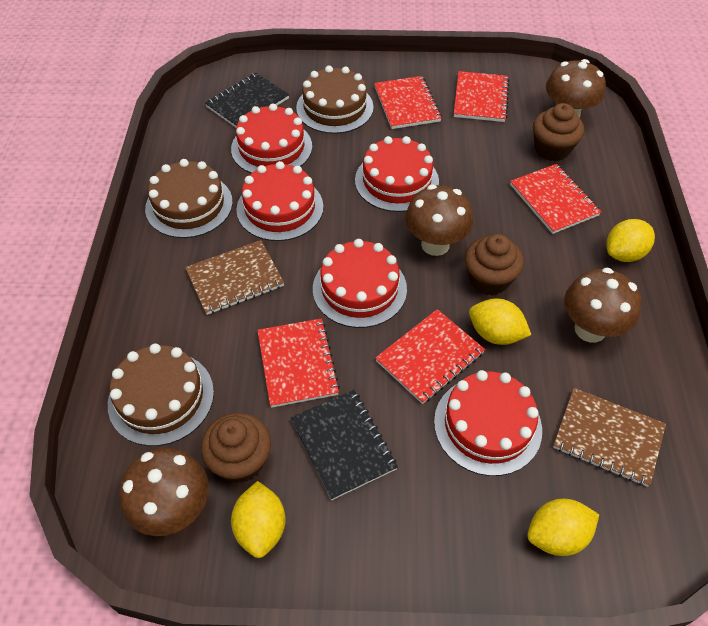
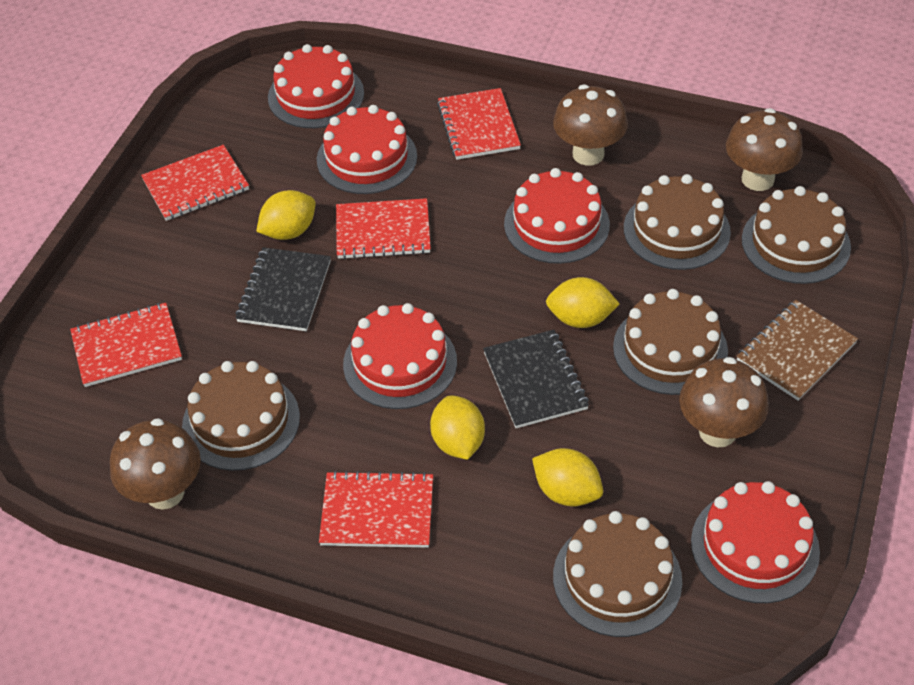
brown cake: [108,343,214,446] [145,159,233,238] [296,65,373,134] = 3 -> [182,361,300,471] [553,511,682,637] [613,289,728,395] [624,174,731,270] [742,186,851,284] = 5
brown cupcake: [201,413,271,483] [465,234,524,296] [533,103,584,162] = 3 -> none = 0
brown notebook: [185,240,284,315] [553,388,666,487] = 2 -> [736,300,858,401] = 1

